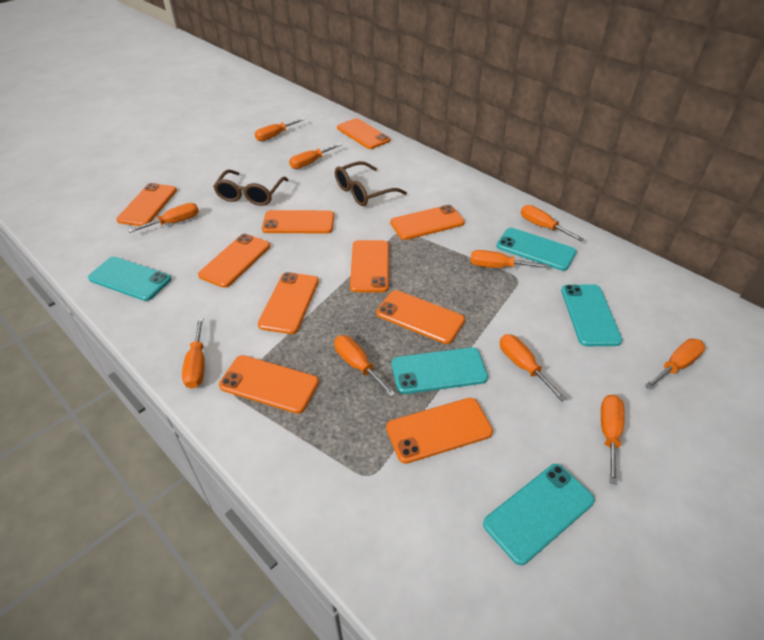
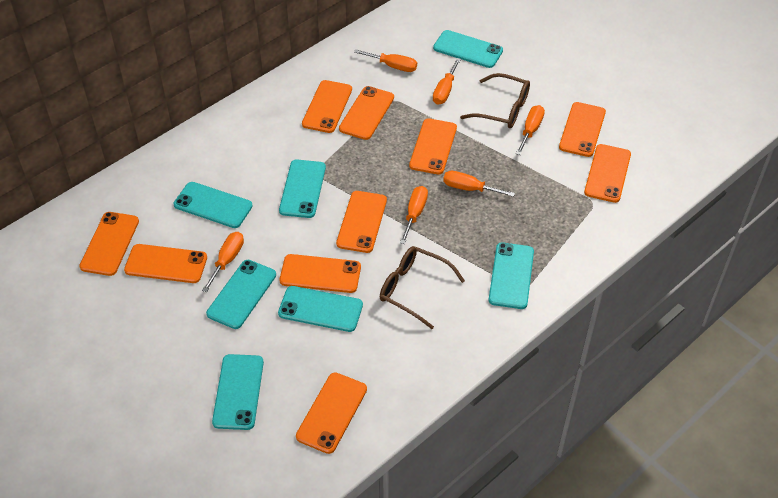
orange screwdriver: [128,203,199,233] [182,318,205,389] [255,118,305,141] [289,143,342,169] [334,335,396,397] [470,250,548,268] [500,334,567,402] [521,205,584,241] [601,395,625,485] [644,339,705,390] = 10 -> [202,232,244,292] [354,49,417,72] [400,186,428,244] [433,58,461,105] [443,171,515,197] [516,105,545,155] = 6
turquoise phone: [88,257,171,301] [392,347,488,394] [483,464,595,565] [496,228,577,271] [561,284,623,346] = 5 -> [174,182,253,228] [206,260,276,329] [212,354,264,430] [278,286,363,332] [279,160,326,218] [433,30,503,68] [489,242,534,309] = 7

